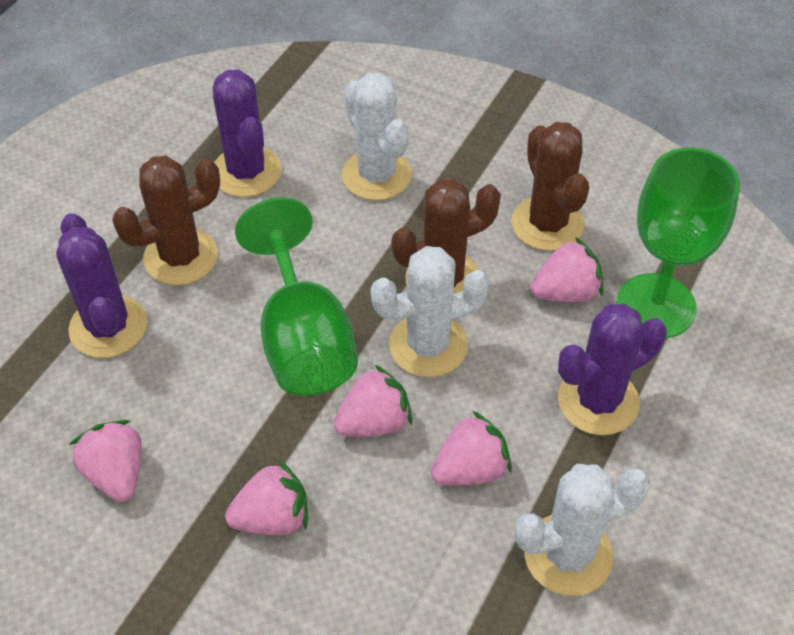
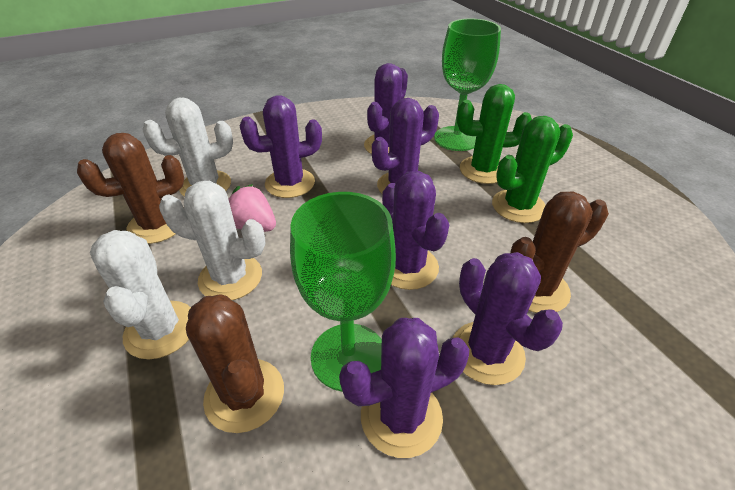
green cactus: none = 0 -> [457,84,532,184] [492,116,573,223] = 2
pink strawberry: [69,420,142,502] [225,459,308,535] [334,364,412,437] [431,411,512,485] [530,237,603,302] = 5 -> [228,184,276,232] = 1
purple cactus: [56,213,147,358] [213,70,282,197] [558,303,666,435] = 3 -> [239,95,322,198] [339,318,469,458] [364,63,408,154] [372,98,439,194] [382,171,449,290] [453,252,563,385] = 6

